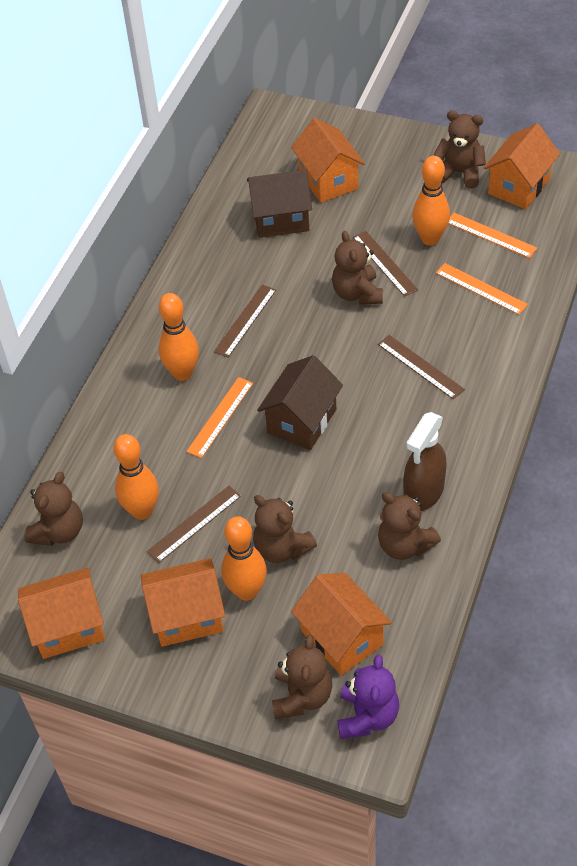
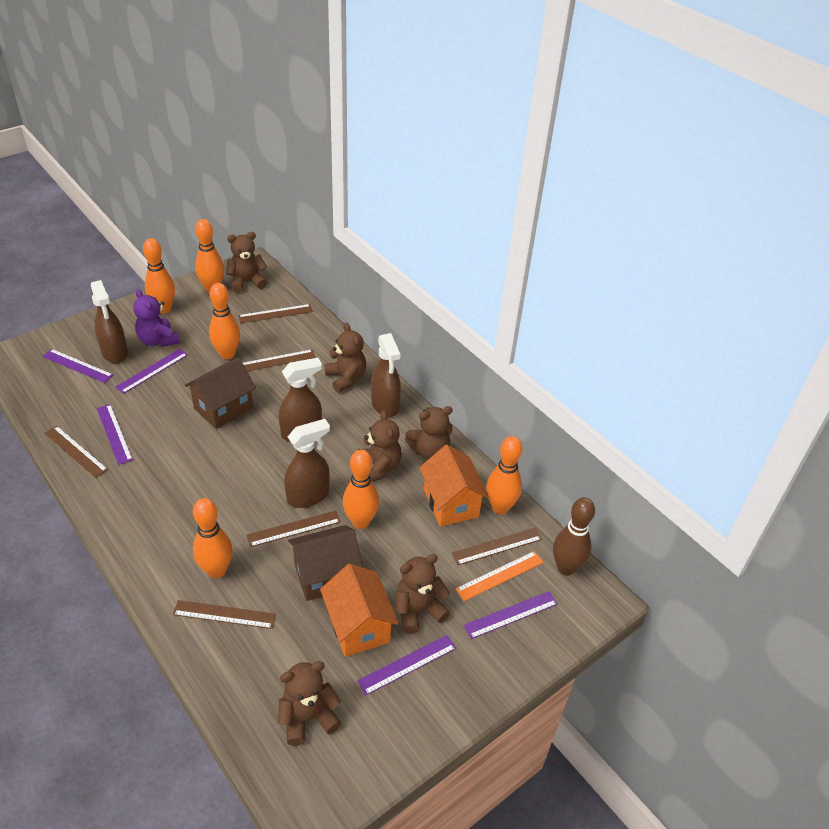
brown bowling pin: none = 0 -> [553,497,595,576] = 1
brown ruler: [147,486,241,563] [214,285,276,358] [353,231,418,297] [378,335,465,399] = 4 -> [45,426,108,478] [173,600,276,629] [238,304,313,323] [243,349,316,371] [247,511,341,547] [452,528,542,565] = 6
brown spray bottle: [403,412,447,511] = 1 -> [91,280,128,364] [279,358,322,442] [284,419,330,508] [371,333,401,417] = 4
orange bowling pin: [113,434,159,520] [159,293,199,381] [221,516,267,601] [412,156,450,245] = 4 -> [143,238,175,313] [193,498,233,578] [195,219,224,293] [209,283,240,359] [343,450,379,529] [486,436,522,514] = 6
orange house: [18,568,105,659] [141,558,225,647] [291,118,365,203] [291,573,392,676] [484,124,560,209] = 5 -> [320,564,399,657] [419,445,489,526] = 2
orange ruler: [186,377,253,458] [436,263,528,315] [448,213,537,258] = 3 -> [455,551,544,601] = 1
purple ruler: none = 0 -> [42,349,113,383] [97,404,133,465] [115,349,188,394] [357,635,456,695] [463,591,558,639] = 5

